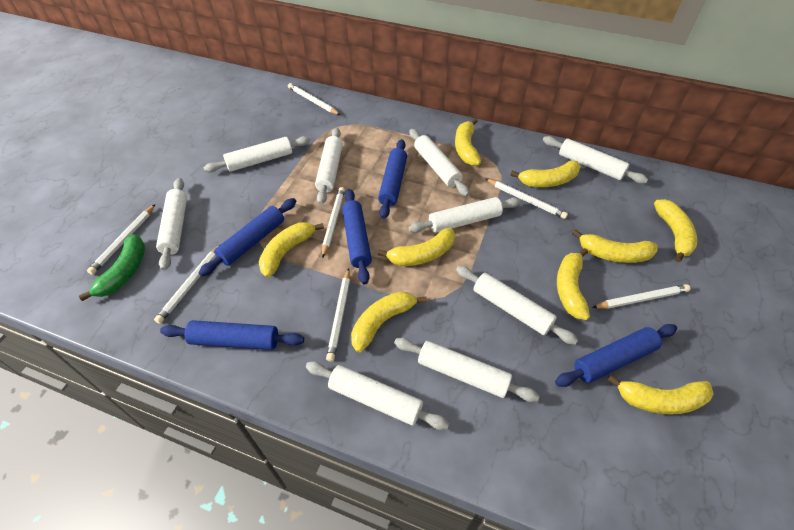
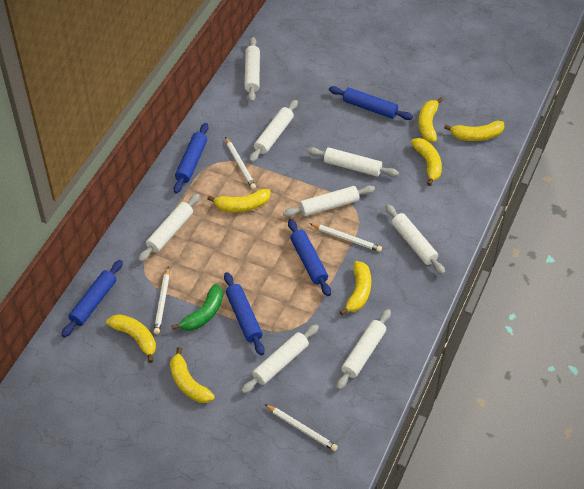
white pencil: [87,204,155,275] [154,244,221,324] [288,83,340,115] [322,187,345,258] [326,268,350,362] [486,179,568,219] [592,284,690,309] = 7 -> [154,267,170,334] [225,137,256,189] [264,404,338,451] [310,224,382,252] = 4
white rolling pin: [156,178,187,270] [203,136,310,172] [306,362,450,430] [315,128,343,204] [394,338,540,402] [408,197,521,233] [409,129,470,196] [456,266,578,345] [543,136,648,183] = 9 -> [138,194,200,262] [241,324,319,394] [244,37,260,102] [249,100,298,162] [283,185,375,217] [308,147,399,177] [336,309,391,390] [385,204,445,275] = 8
yellow banana: [259,222,324,277] [351,291,427,353] [377,228,455,266] [455,119,481,166] [510,160,581,187] [557,248,590,320] [572,229,658,263] [608,375,714,415] [654,199,697,262] = 9 -> [106,314,156,363] [170,347,215,403] [207,189,270,212] [340,261,371,315] [411,138,442,186] [418,97,443,142] [444,121,504,141] = 7

